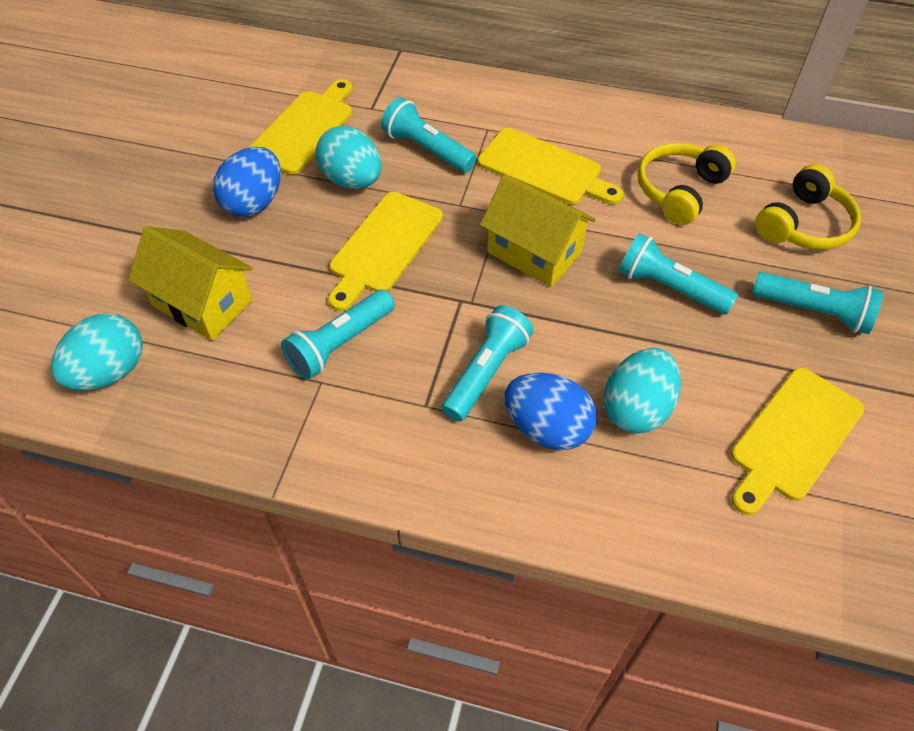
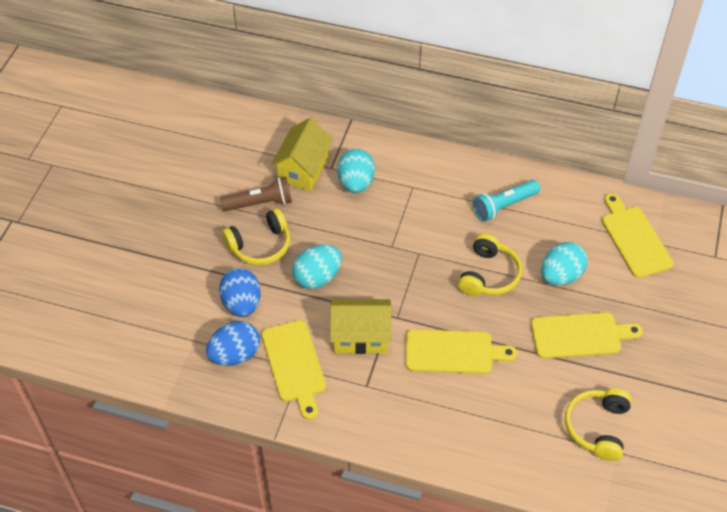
brown flashlight: none = 0 -> [220,177,292,211] = 1
turquoise flashlight: [281,289,395,380] [381,97,477,173] [441,305,534,422] [619,233,738,314] [752,272,883,334] = 5 -> [473,180,540,222] = 1
yellow headphones: [638,143,736,225] [755,164,861,250] = 2 -> [222,208,290,265] [458,233,522,296] [565,388,632,461] = 3

